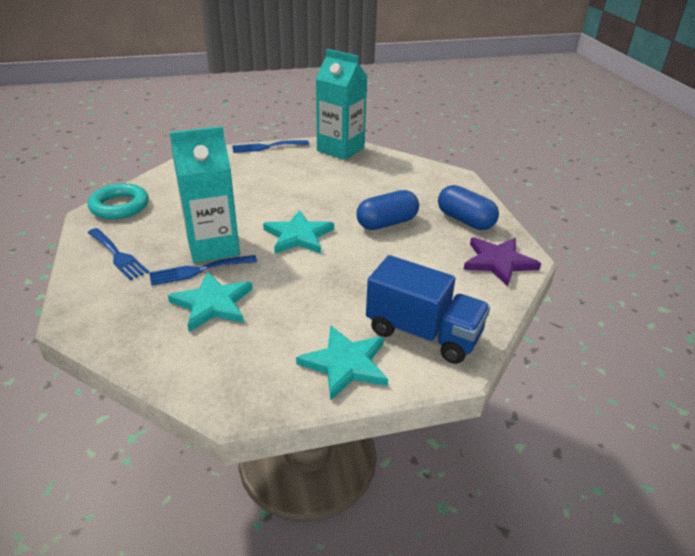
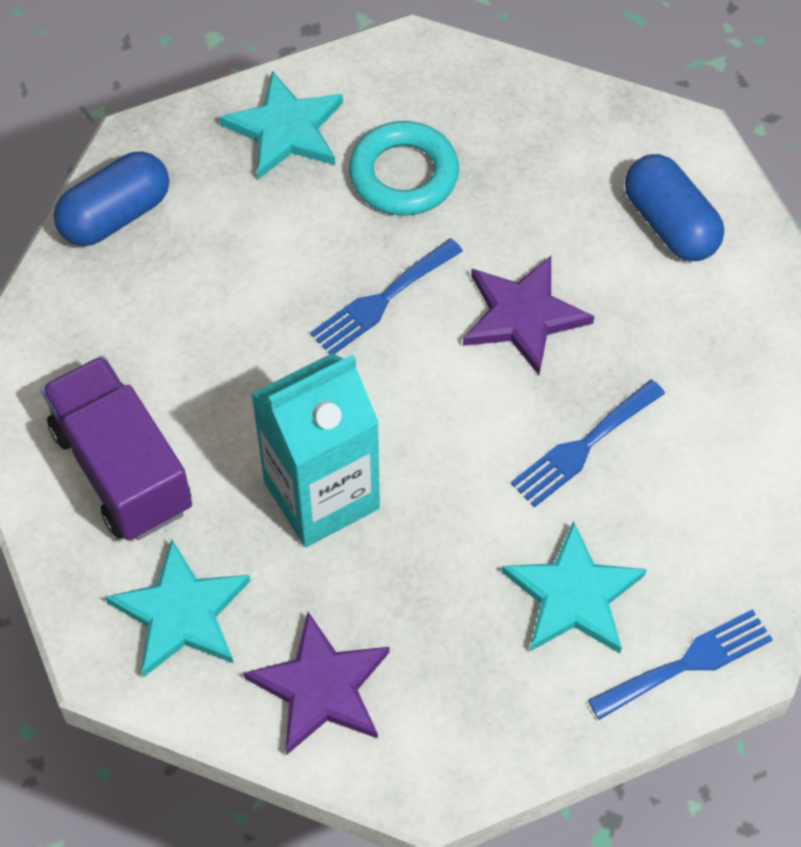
blue truck: [366,255,490,364] = 1 -> none = 0
purple star: [463,237,541,287] = 1 -> [244,612,389,755] [463,256,594,375] = 2
purple truck: none = 0 -> [41,356,192,541] = 1
turquoise carton: [170,126,240,263] [316,49,367,160] = 2 -> [251,353,380,547] = 1

